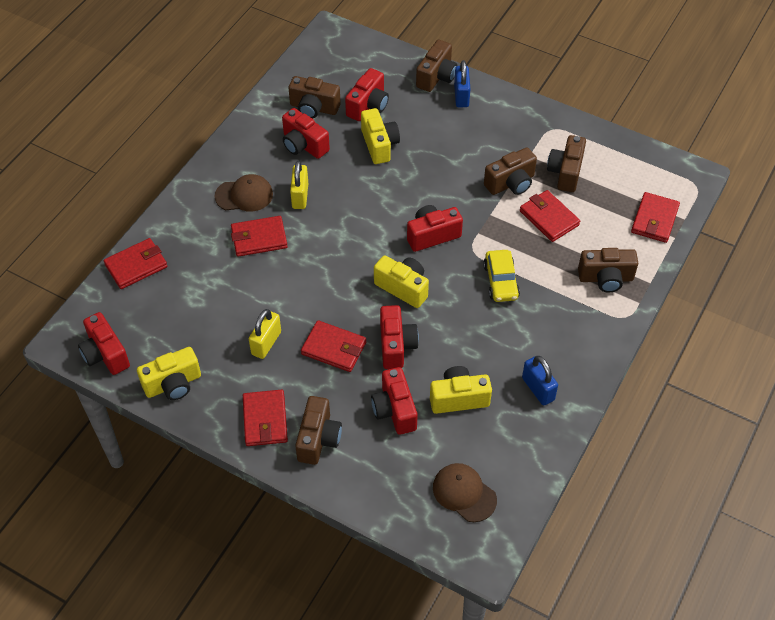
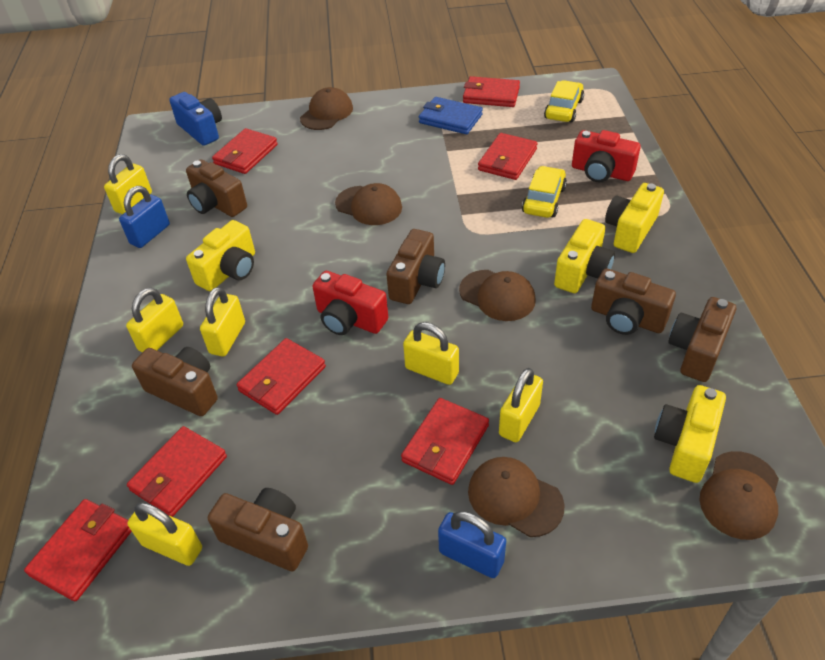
blue camera: none = 0 -> [169,92,222,146] = 1
blue wallet: none = 0 -> [419,97,483,134] = 1
brown cap: [214,174,273,212] [433,463,497,522] = 2 -> [300,87,353,130] [335,183,402,225] [459,270,536,321] [468,457,565,537] [699,451,779,540] = 5
red camera: [78,312,130,375] [282,108,330,159] [345,68,389,121] [371,367,418,435] [380,305,419,369] [407,205,463,252] = 6 -> [312,271,388,335] [572,130,641,182] = 2
red wallet: [104,238,167,289] [231,216,288,257] [243,390,288,446] [301,320,366,372] [520,190,580,242] [631,192,680,243] = 6 -> [24,499,132,601] [127,426,227,517] [212,128,278,174] [237,338,326,415] [401,398,489,485] [463,76,520,107] [478,133,537,180] = 7
yellow car: [483,250,520,302] = 1 -> [522,166,567,218] [544,80,584,123] = 2
yellow padlock: [249,309,281,359] [290,161,308,209] = 2 -> [104,154,152,214] [126,288,183,353] [127,502,202,566] [200,287,245,356] [403,322,459,385] [499,368,543,442] = 6

